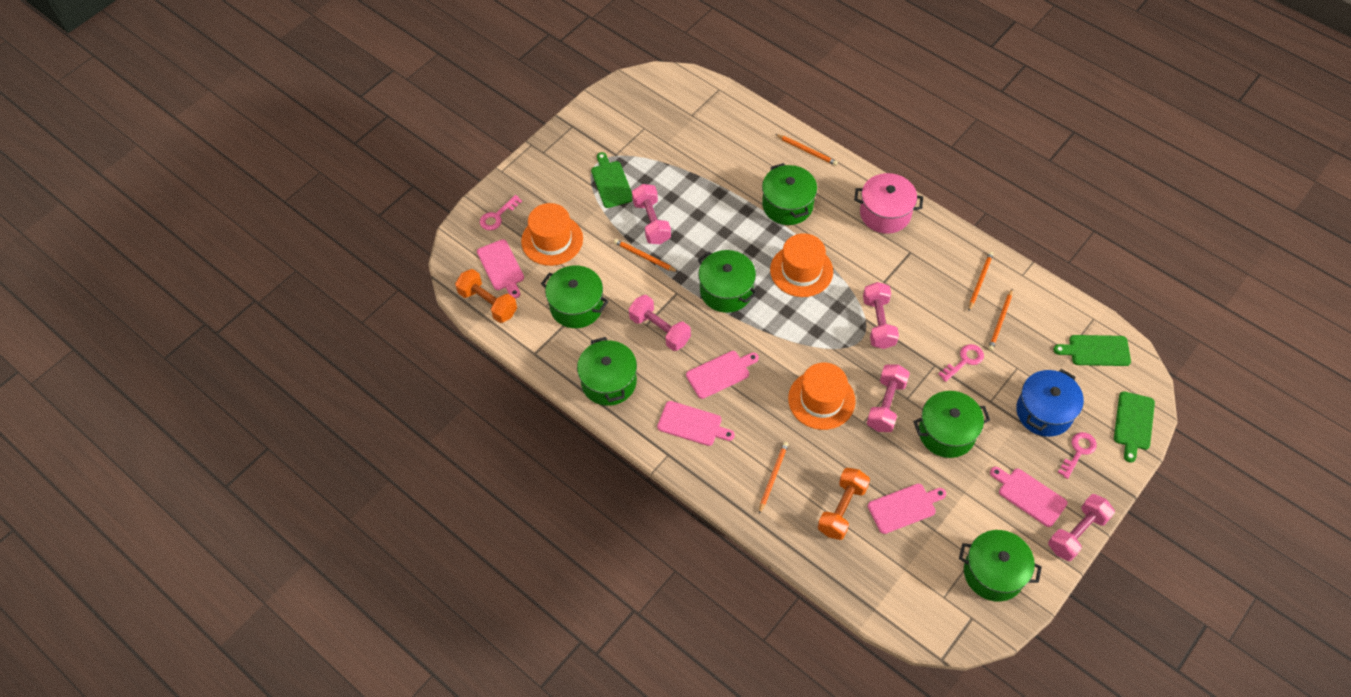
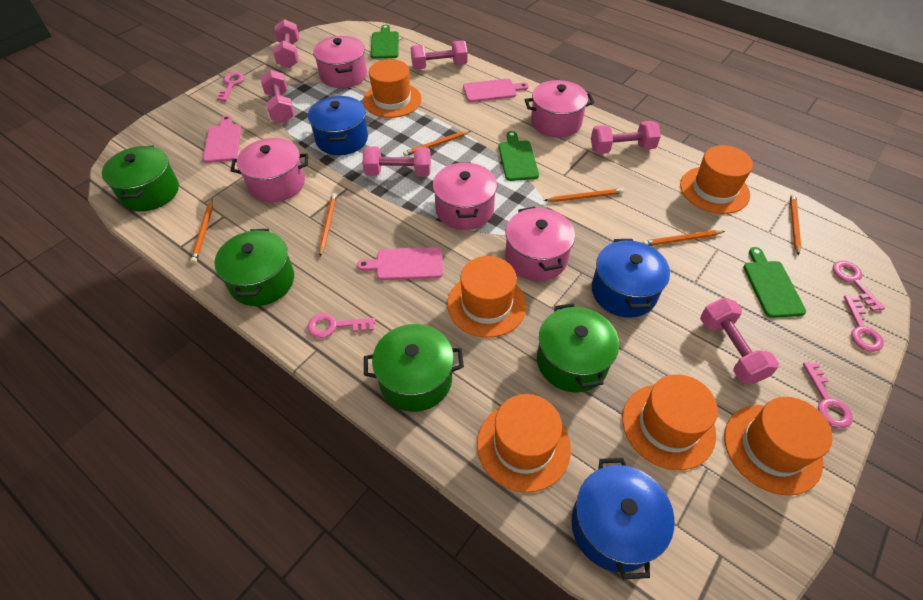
blue pot: [1016,369,1084,437] = 1 -> [308,96,368,155] [571,458,675,580] [592,239,670,318] = 3
green pot: [541,265,609,328] [577,337,637,406] [698,250,757,313] [762,163,817,225] [913,391,990,458] [959,530,1042,602] = 6 -> [102,146,179,211] [215,229,294,306] [364,324,464,412] [537,303,619,392] = 4
orange dumbbell: [455,269,517,323] [818,468,870,540] = 2 -> none = 0
orange hat: [521,203,583,266] [770,233,833,297] [788,363,855,430] = 3 -> [363,59,422,118] [447,256,527,338] [477,394,571,493] [622,374,718,470] [680,145,753,214] [724,397,833,496] = 6
orange pencil: [614,239,678,272] [759,442,789,514] [775,134,838,166] [969,252,994,311] [988,289,1013,351] = 5 -> [190,199,213,263] [319,193,337,256] [403,131,470,156] [544,188,624,202] [642,230,725,246] [790,194,801,256] = 6
pink cutting board: [477,239,524,299] [657,401,735,446] [686,351,759,399] [867,484,946,534] [990,467,1067,527] = 5 -> [203,115,241,163] [357,247,443,280] [463,79,529,102] = 3
pink dumbbell: [629,295,691,351] [632,184,671,244] [863,282,899,349] [867,365,910,432] [1048,494,1115,561] = 5 -> [260,70,295,123] [273,19,299,68] [363,146,431,177] [411,40,468,70] [591,121,661,154] [700,298,779,384] = 6
pink key: [480,195,522,230] [938,344,984,382] [1058,432,1097,479] = 3 -> [217,72,244,101] [307,313,375,338] [803,362,853,428] [833,261,885,311] [844,295,884,352] = 5
pink pot: [854,173,923,234] = 1 -> [231,138,308,202] [313,36,367,88] [433,162,497,230] [505,207,575,281] [525,80,594,138] = 5

